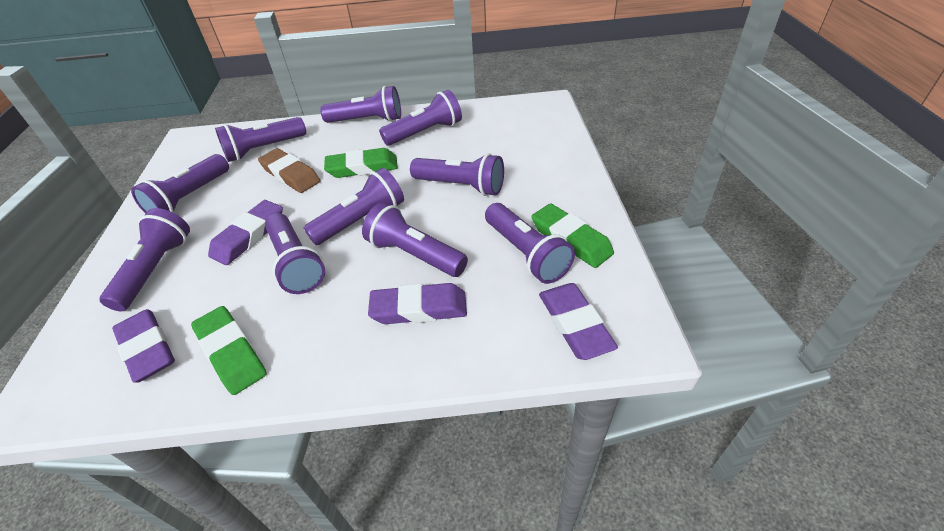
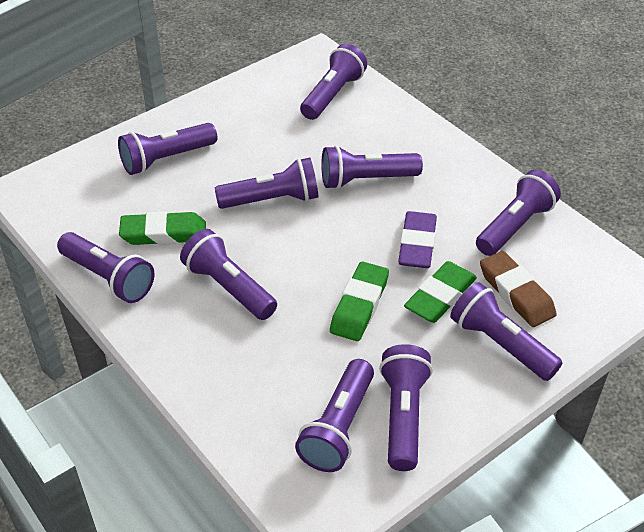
purple eraser: [112,309,175,383] [208,200,283,265] [368,283,467,324] [539,283,618,360] = 4 -> [398,211,437,268] = 1

